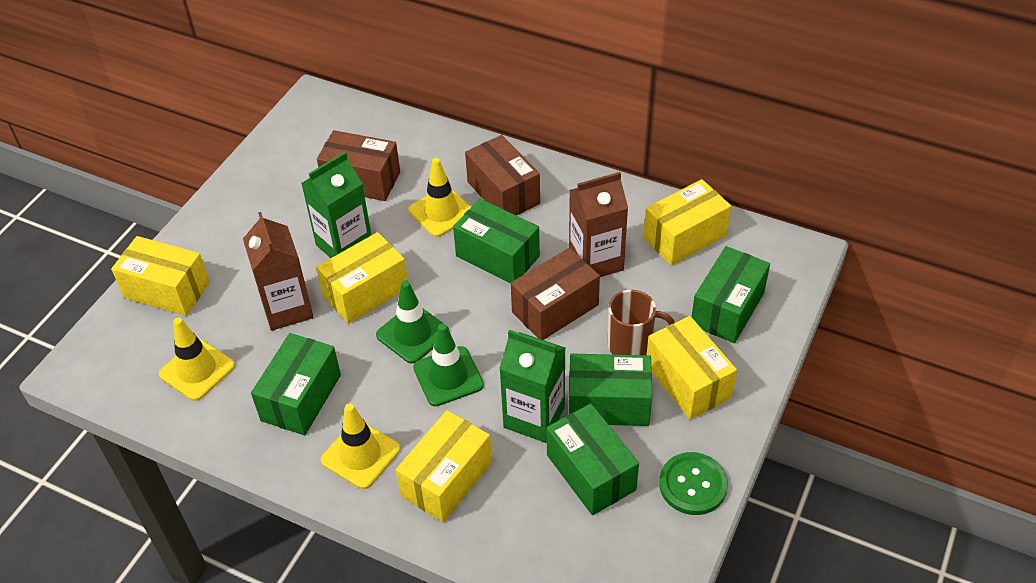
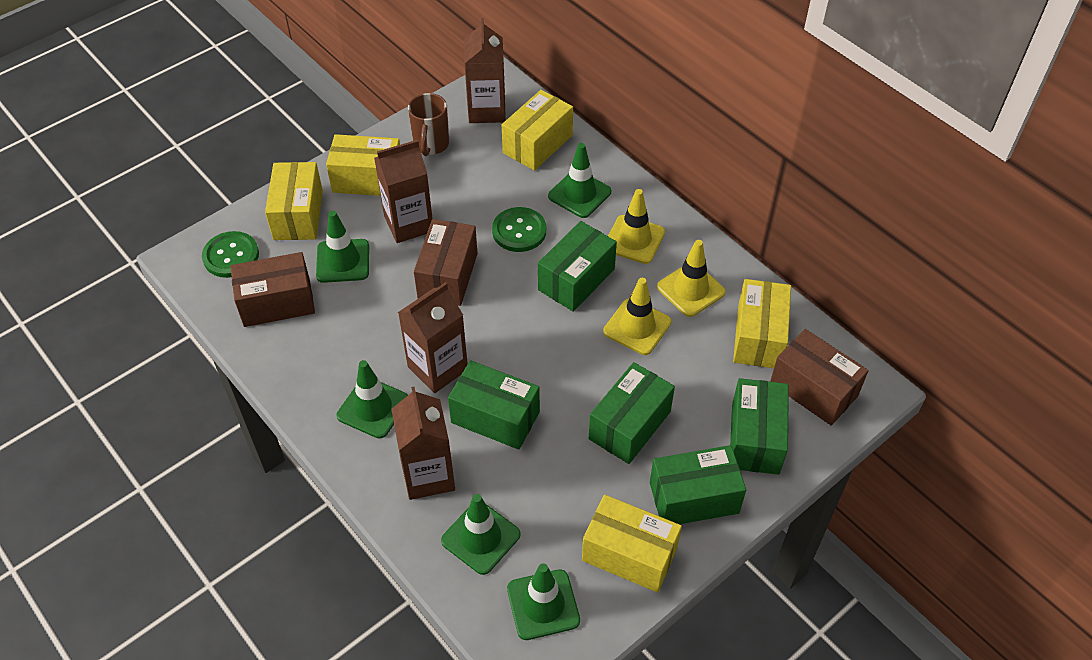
brown carton: [243,212,314,331] [569,172,628,277] = 2 -> [374,140,433,243] [391,387,455,500] [398,282,468,393] [464,18,506,123] = 4
green button: [659,452,728,515] = 1 -> [202,231,259,278] [492,207,546,252] = 2
green carton: [301,152,371,258] [499,330,565,443] = 2 -> none = 0
green traffic cone: [376,280,450,364] [413,324,484,406] = 2 -> [316,211,369,283] [337,360,408,438] [441,494,521,575] [507,563,580,640] [548,143,612,218] = 5

